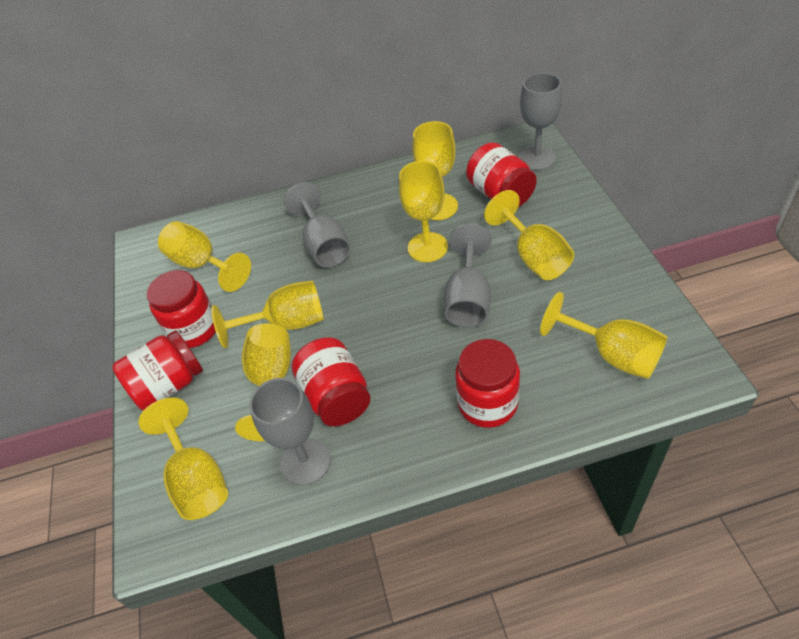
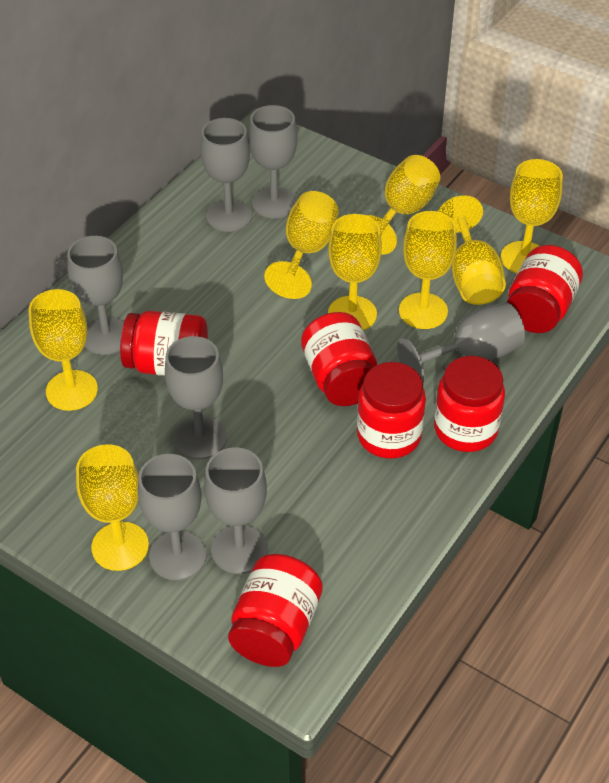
grey goblet: [249,378,331,486] [284,182,351,267] [444,224,492,327] [519,73,562,170] = 4 -> [67,236,124,355] [138,454,207,580] [165,336,227,459] [200,118,252,232] [204,447,268,574] [249,105,297,218] [397,302,525,383] = 7
red jar: [112,330,203,411] [147,270,216,348] [292,337,370,426] [455,339,520,428] [466,142,537,207] = 5 -> [120,311,208,376] [228,554,323,667] [301,312,377,406] [357,362,426,459] [434,356,505,452] [507,245,583,333] = 6

